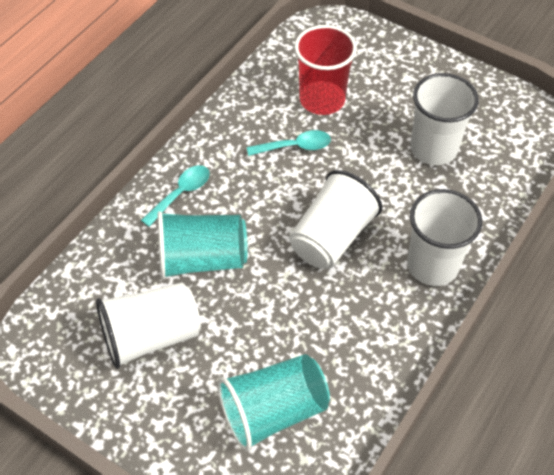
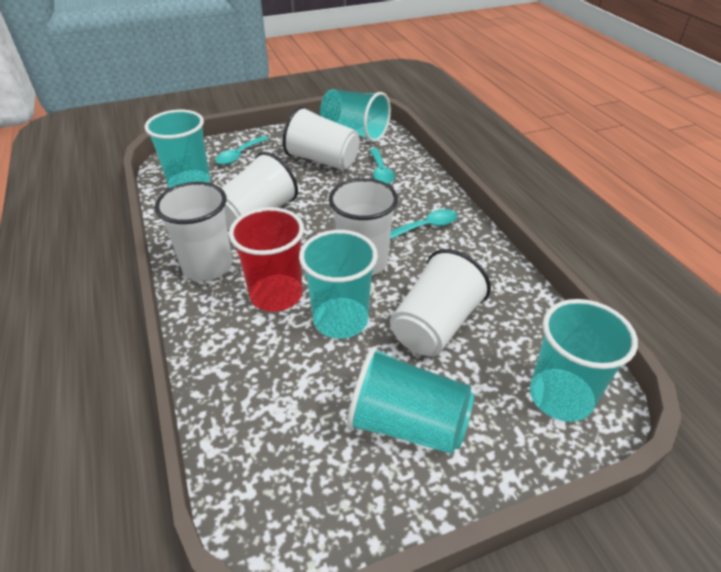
turquoise cup: [158,211,248,280] [218,354,330,451] = 2 -> [144,110,210,188] [299,230,378,339] [320,89,391,142] [347,346,474,454] [530,299,638,422] = 5
turquoise spoon: [141,165,210,227] [247,130,331,156] = 2 -> [215,136,269,165] [370,148,395,184] [390,209,458,239] = 3
white cup: [96,282,201,369] [289,170,382,269] [407,189,482,286] [410,73,479,165] = 4 -> [155,182,232,281] [222,152,298,230] [282,106,360,170] [329,178,398,275] [390,249,491,356] = 5

